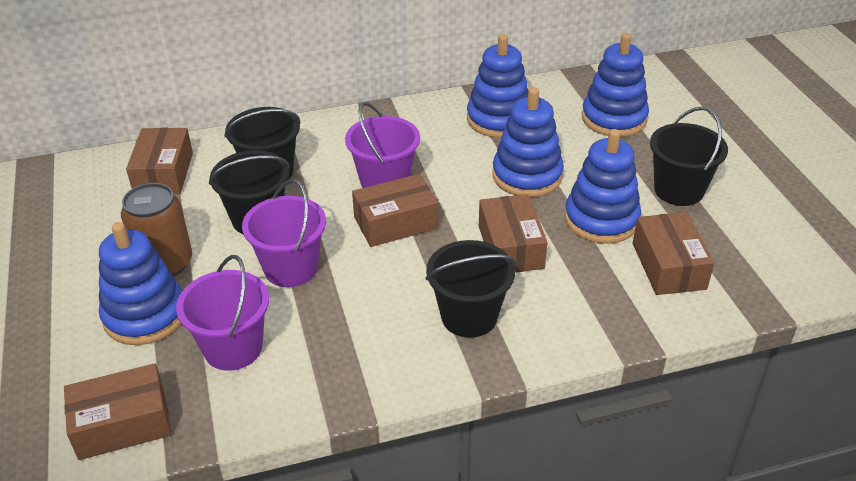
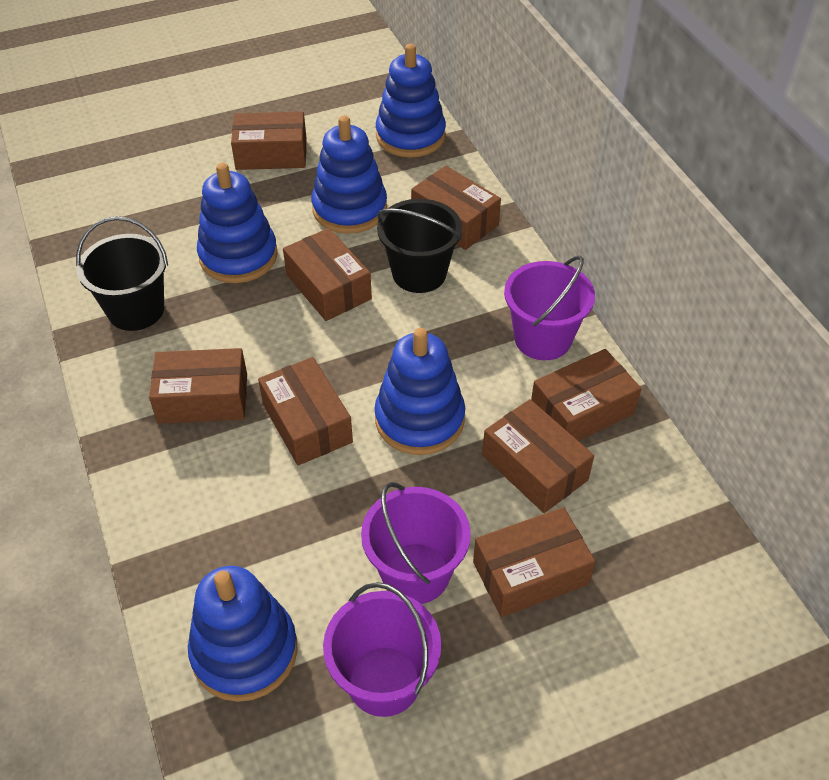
black bucket: [209,150,290,234] [224,107,301,180] [426,240,516,338] [650,107,728,206] = 4 -> [76,216,168,331] [377,199,462,293] = 2
brown box: [64,363,171,460] [126,128,193,194] [352,174,438,247] [479,194,548,273] [633,212,714,295] = 5 -> [149,348,247,424] [231,112,307,170] [258,357,353,466] [283,228,372,321] [411,166,501,250] [473,507,596,617] [482,399,594,513] [531,349,641,441] = 8
brown can: [121,183,192,276] = 1 -> none = 0

